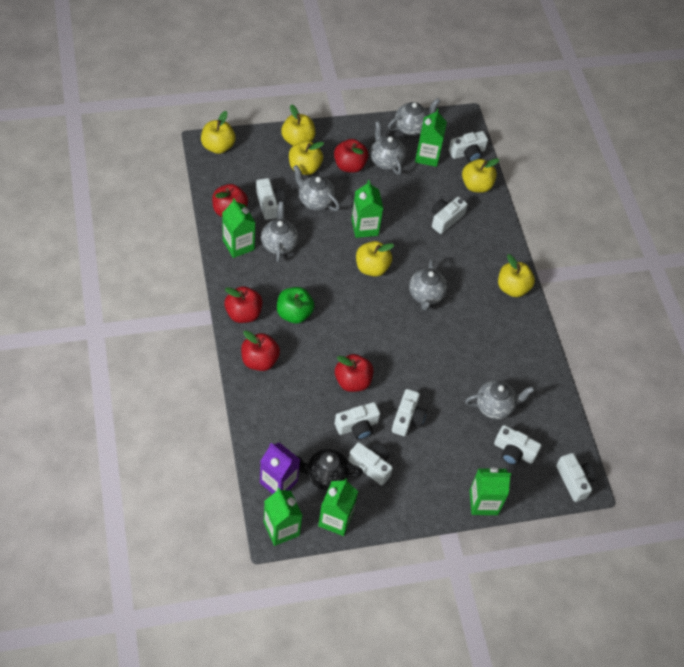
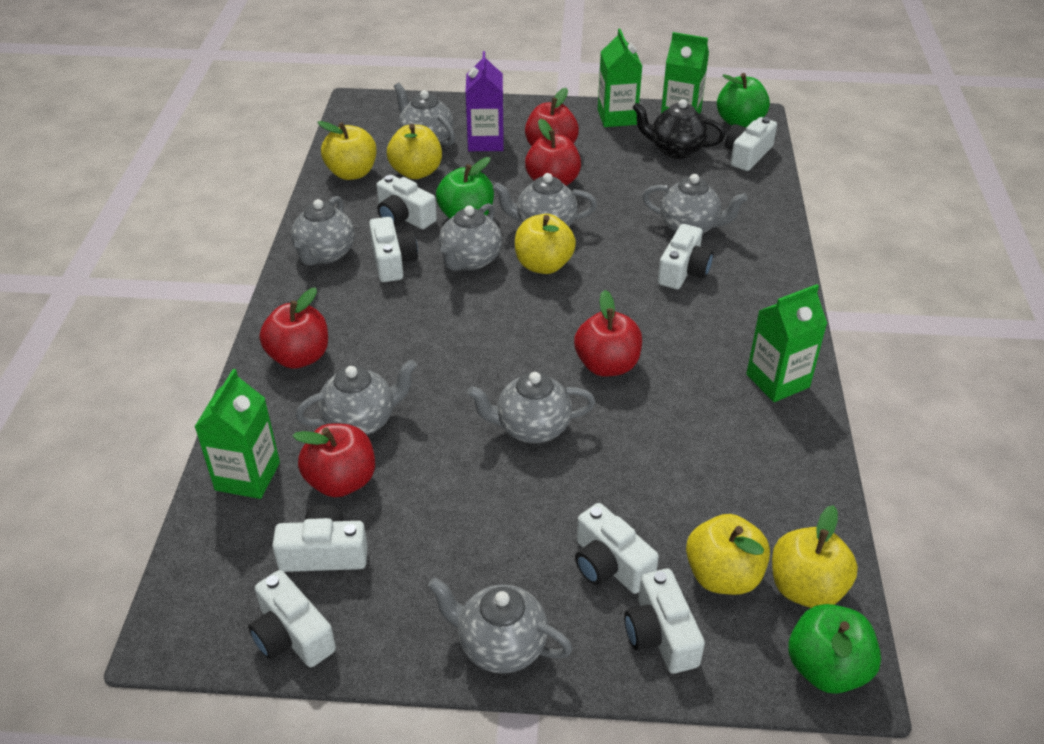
green apple: [277,287,314,323] = 1 -> [436,157,494,219] [717,73,770,127] [788,604,881,694] = 3
green carton: [222,198,256,258] [264,488,303,546] [318,478,358,536] [351,180,384,238] [415,109,447,167] [469,467,511,515] = 6 -> [195,369,280,499] [598,29,643,127] [661,32,709,114] [746,284,827,402] = 4
grey teapot: [261,202,298,262] [293,165,340,211] [370,121,406,175] [388,98,440,135] [409,259,447,311] [465,380,535,419] = 6 -> [291,196,355,265] [296,360,417,435] [394,83,455,146] [428,577,573,673] [439,203,502,271] [467,372,596,443] [493,173,597,227] [642,174,748,234] = 8
yellow apple: [201,111,236,154] [281,104,316,146] [289,141,324,175] [356,241,394,277] [462,158,500,193] [498,254,535,297] = 6 -> [317,121,376,180] [387,124,442,179] [515,214,576,274] [686,514,770,595] [772,505,858,608] = 5

